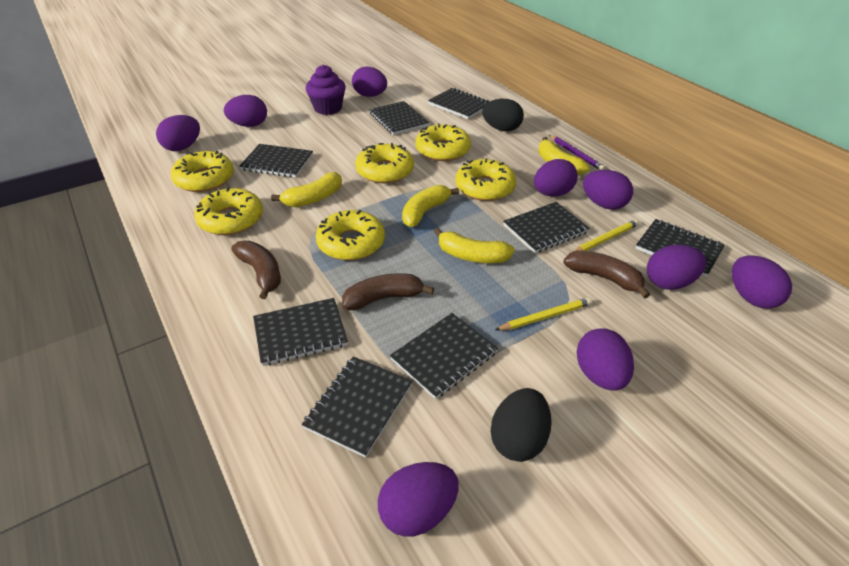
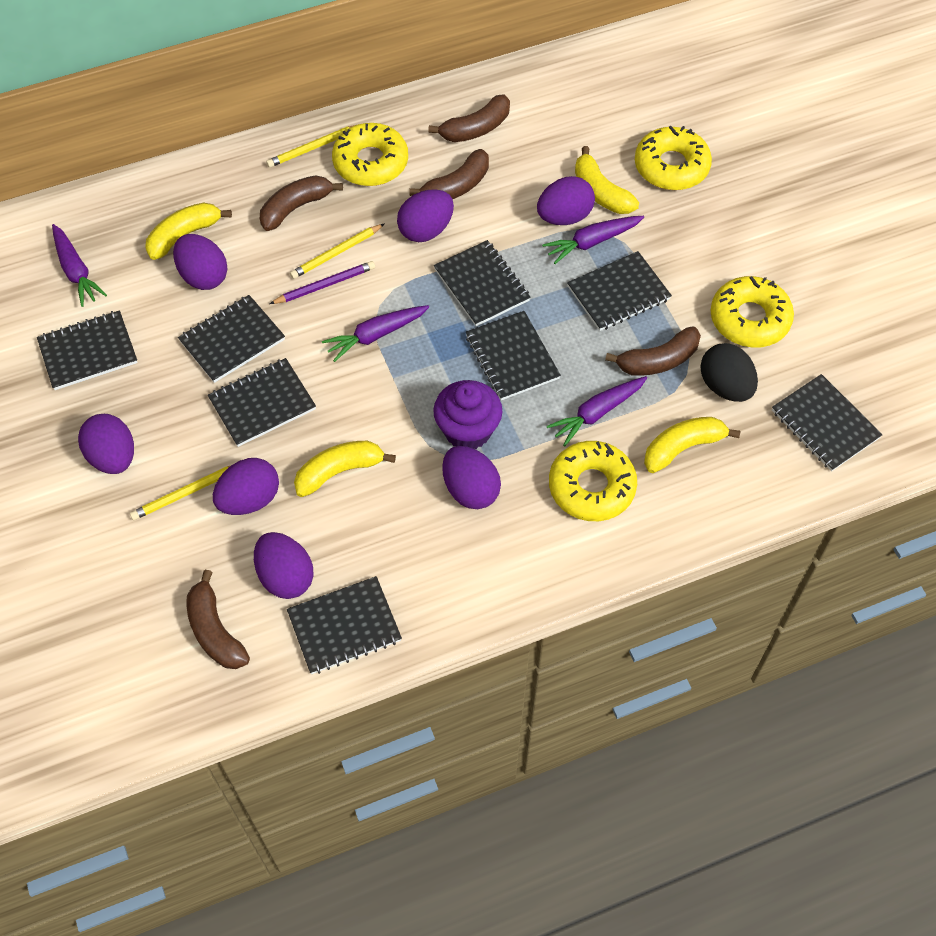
black egg: [482,99,524,131] [491,388,552,462] = 2 -> [700,343,758,402] = 1
brown banana: [231,241,281,299] [342,274,434,310] [563,251,650,299] = 3 -> [187,570,250,669] [260,175,343,231] [410,149,489,199] [428,95,510,142] [605,326,701,376] = 5
purple carrot: none = 0 -> [52,224,107,307] [322,305,429,362] [542,216,644,264] [547,376,647,447] = 4
purple egg: [156,115,200,151] [224,95,267,127] [352,67,387,97] [378,462,459,537] [534,159,578,197] [576,328,634,391] [583,170,633,210] [647,245,706,290] [732,255,792,309] = 9 -> [78,414,134,474] [173,234,228,290] [213,458,279,515] [254,532,314,599] [397,189,454,242] [442,446,501,509] [537,176,595,225] = 7
yellow donut: [171,151,234,192] [194,187,263,235] [316,210,385,261] [355,143,414,183] [415,124,471,161] [455,158,516,201] = 6 -> [332,123,408,186] [549,441,637,521] [635,126,712,190] [711,276,794,348] = 4
yellow pencil: [495,297,592,331] [573,219,639,252] = 2 -> [130,466,230,520] [266,125,355,168] [290,223,385,279] = 3

